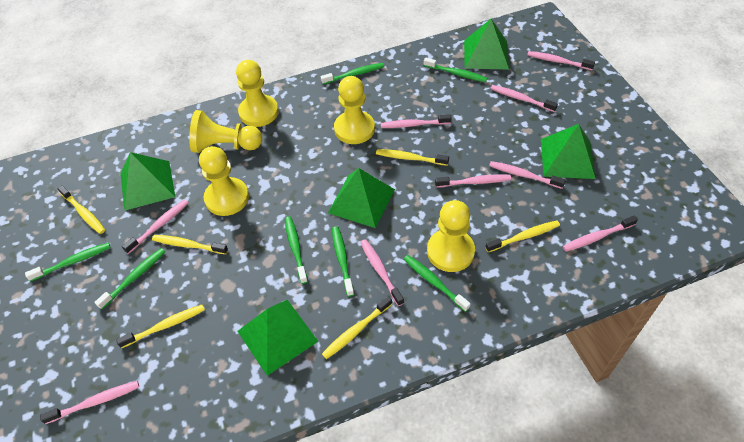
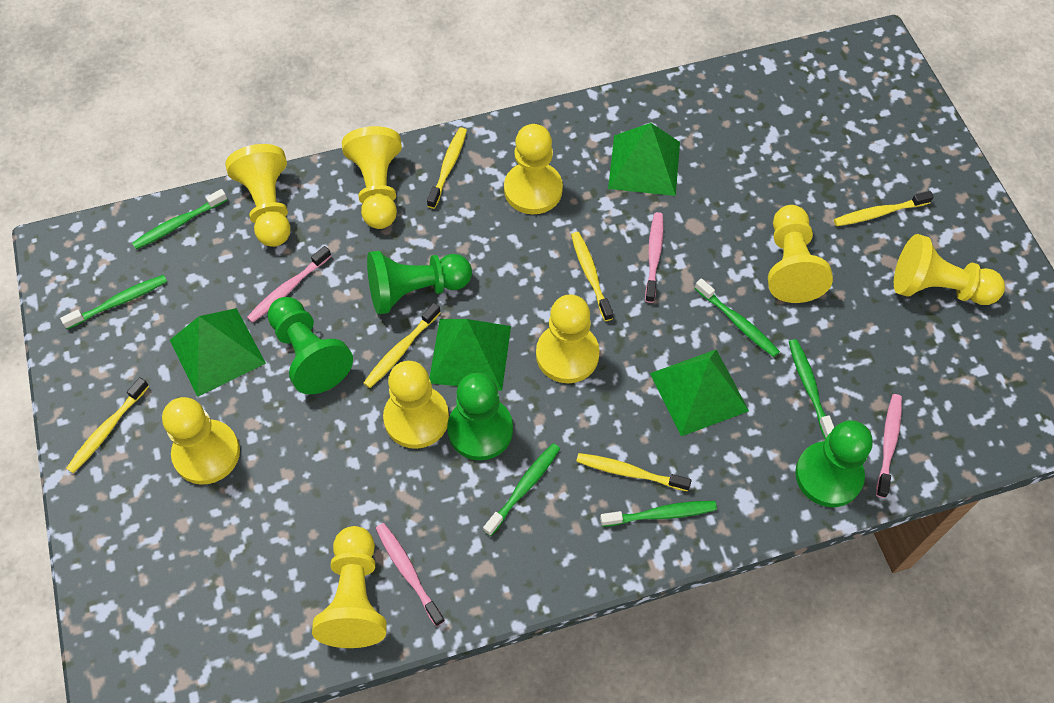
green pawn: none = 0 -> [268,297,353,394] [367,251,472,315] [447,373,513,461] [795,420,873,507] = 4
green pyramid: [120,152,175,210] [238,300,318,376] [328,168,395,228] [464,19,509,69] [541,124,596,179] = 5 -> [170,308,266,397] [429,319,511,391] [608,123,680,196] [650,349,749,436] = 4
green toothbrush: [25,242,111,282] [94,248,165,309] [285,217,308,284] [320,63,384,85] [332,226,354,297] [404,255,470,312] [424,58,487,82] = 7 -> [60,275,167,329] [132,189,227,249] [483,443,560,536] [600,501,717,527] [694,278,780,357] [789,339,834,439] = 6
pink toothbrush: [40,381,139,424] [122,199,188,254] [360,239,404,306] [381,114,452,128] [435,174,511,188] [489,161,566,189] [490,85,558,112] [527,51,595,70] [563,215,638,252] = 9 -> [247,246,331,323] [376,523,445,627] [645,212,663,303] [876,394,902,498] = 4
yellow pawn: [189,110,262,153] [199,146,249,216] [236,60,279,127] [334,76,375,144] [427,200,475,272] = 5 -> [162,397,240,485] [225,144,291,247] [312,526,387,648] [342,126,402,229] [383,361,449,449] [504,124,563,214] [536,294,600,383] [768,205,833,303] [894,234,1005,305] = 9

